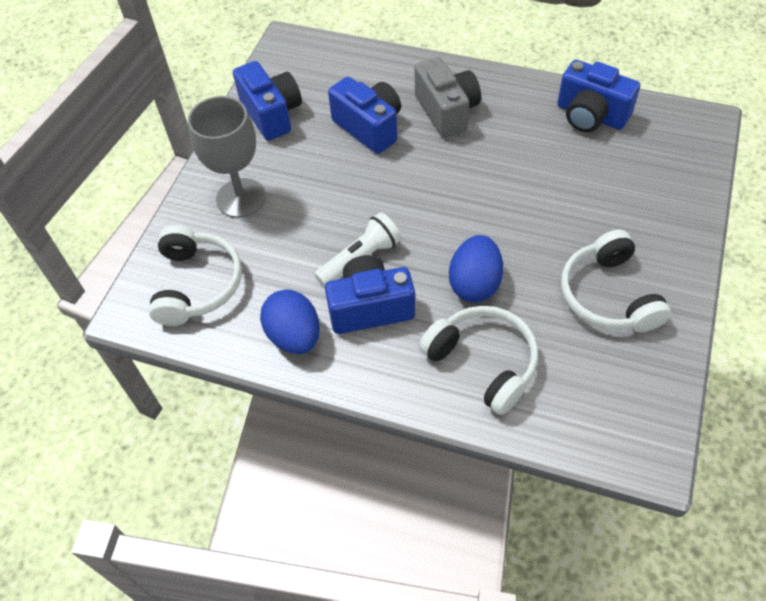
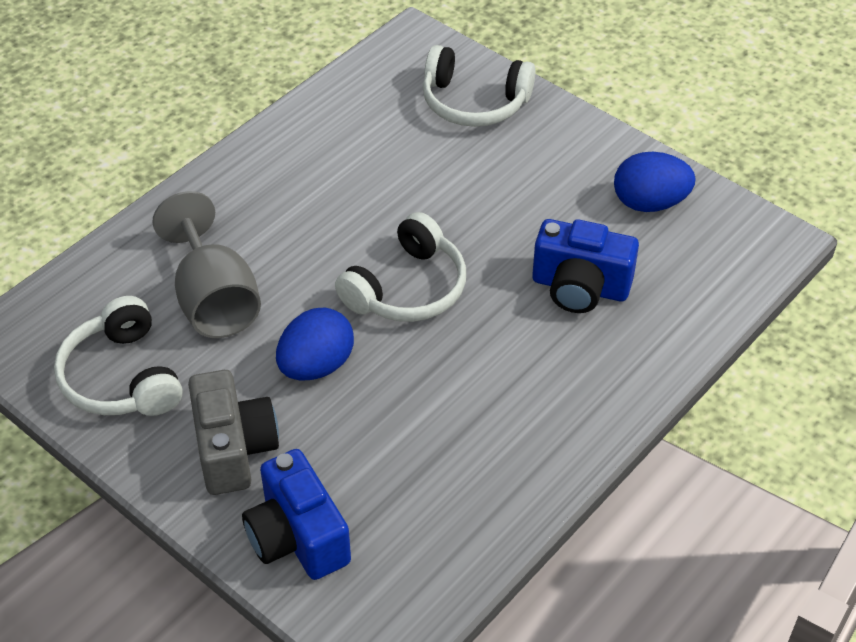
blue camera: [233,61,302,141] [325,255,415,334] [328,77,401,154] [557,60,640,132] = 4 -> [242,449,351,580] [532,219,639,313] = 2
white flashlight: [314,212,401,288] = 1 -> none = 0

